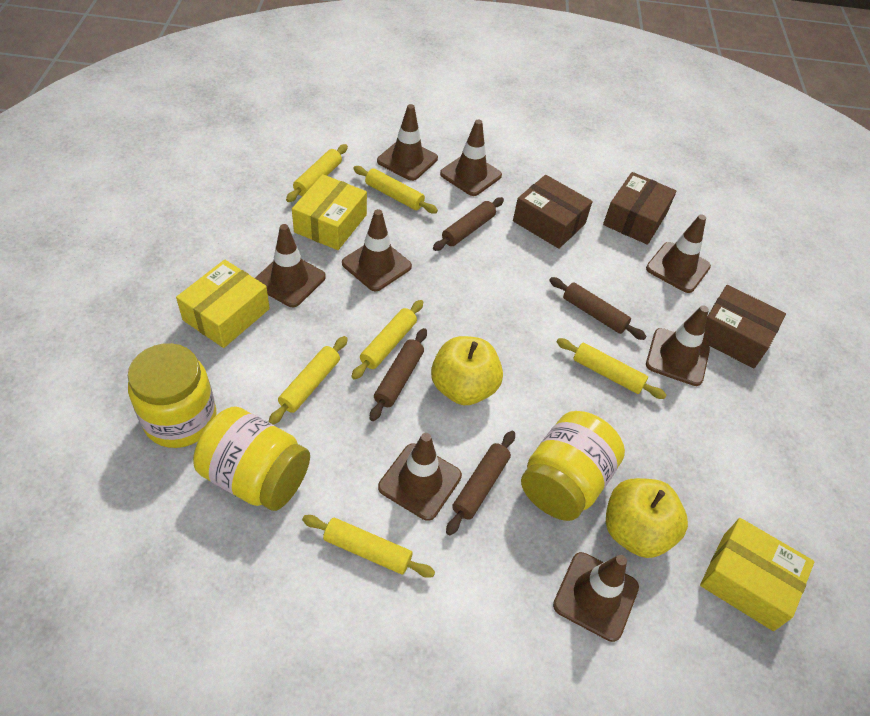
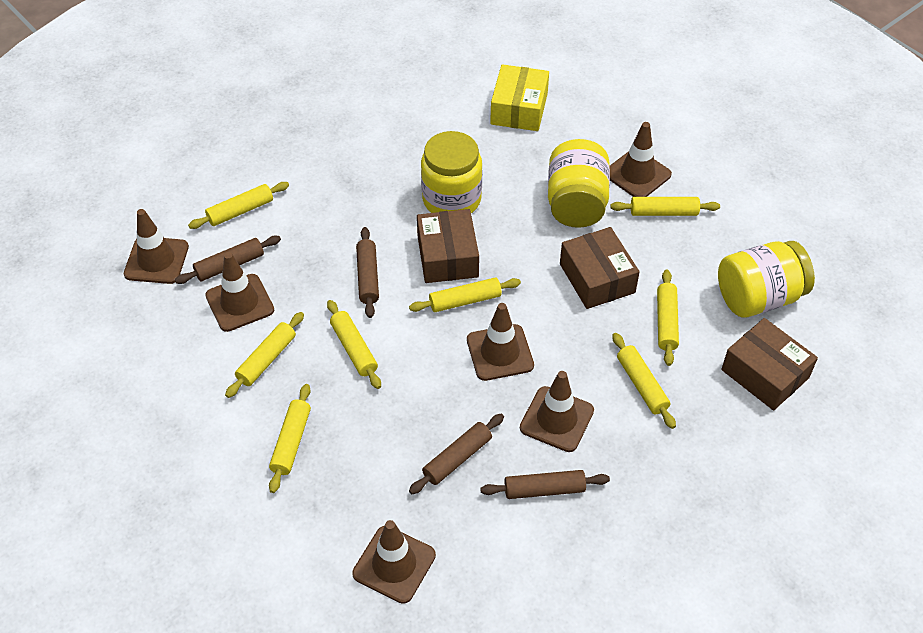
brown traffic cone: [255,224,326,307] [342,209,412,291] [377,104,438,181] [378,433,462,521] [440,120,502,196] [553,552,639,642] [646,214,711,293] [646,305,710,386] = 8 -> [124,209,189,284] [205,252,274,332] [352,520,436,604] [467,303,534,381] [520,371,594,452] [609,122,672,197] = 6
yellow apple: [431,336,503,405] [606,478,688,558] = 2 -> none = 0
yellow box: [176,260,270,348] [292,174,367,250] [700,518,814,631] = 3 -> [490,64,549,131] = 1
yellow rolling pin: [269,336,348,425] [286,144,348,202] [302,515,435,578] [351,300,423,380] [353,166,438,213] [557,338,666,399] = 6 -> [188,182,289,229] [225,312,304,398] [269,384,311,493] [327,300,381,389] [409,277,521,312] [610,197,720,216] [612,333,676,429] [657,270,679,366] = 8

